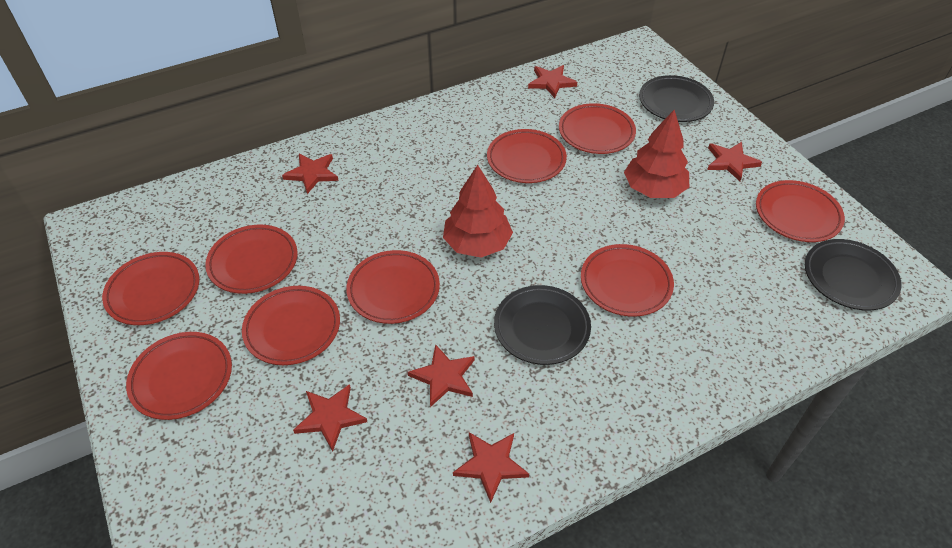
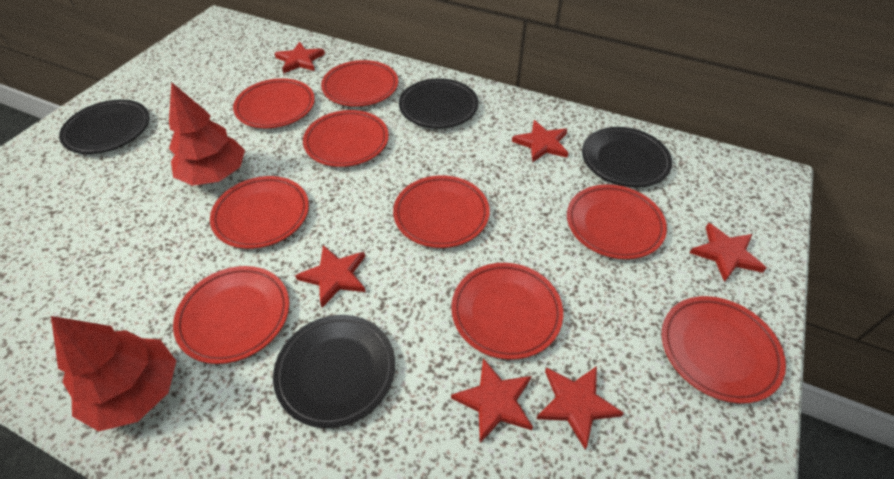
black plate: [494,285,591,365] [639,75,714,122] [805,239,902,310] = 3 -> [59,99,150,154] [273,315,395,428] [399,78,478,129] [582,127,672,188] = 4

